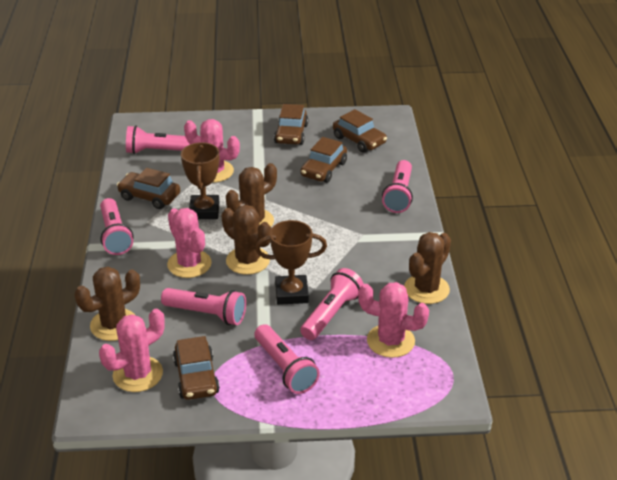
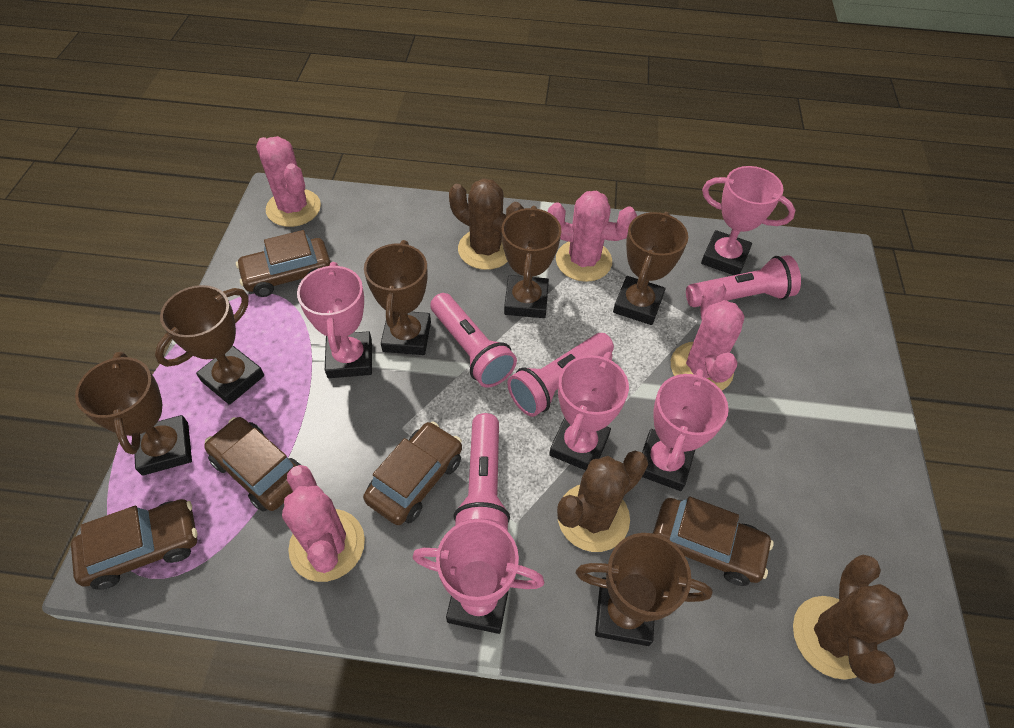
brown cactus: [75,267,140,341] [222,205,271,275] [226,163,277,226] [404,232,451,304] = 4 -> [449,178,524,270] [557,451,648,552] [793,555,908,684] = 3
brown trophy: [181,142,219,219] [255,220,327,305] = 2 -> [75,352,192,476] [155,285,264,405] [364,240,431,355] [502,206,561,318] [576,533,712,646] [613,212,688,325] = 6
pink flashlight: [100,198,133,255] [126,126,190,154] [161,288,246,325] [254,324,320,394] [300,268,364,340] [382,160,413,213] = 6 -> [430,293,517,388] [454,413,510,531] [507,333,614,417] [686,255,801,307] = 4
pink trophy: none = 0 -> [297,262,372,378] [412,519,544,634] [549,352,629,470] [642,369,729,491] [701,166,795,275] = 5

